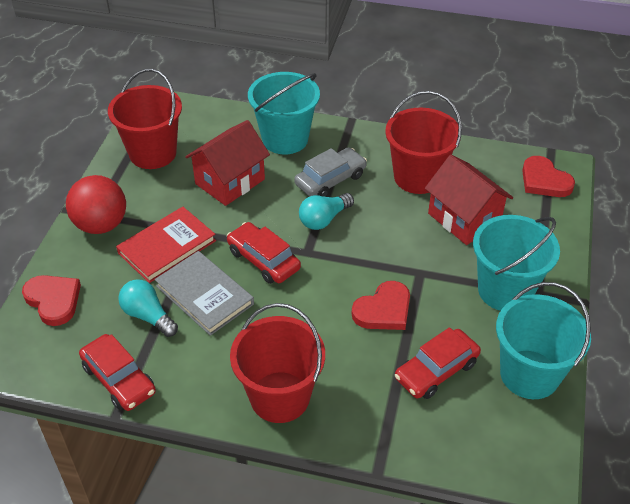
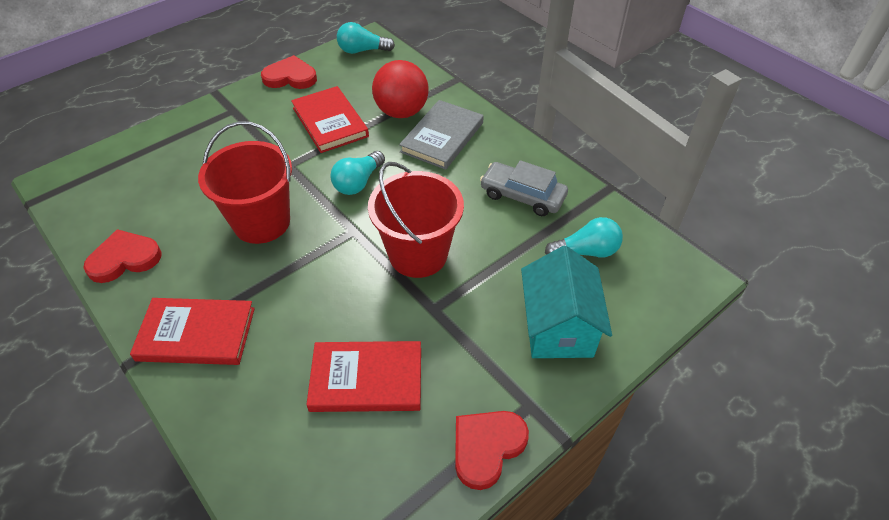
red book: [116,207,216,283] = 1 -> [130,298,255,365] [291,86,369,153] [306,341,421,412] = 3
red bucket: [108,69,182,169] [230,303,325,423] [385,91,462,194] = 3 -> [198,121,292,244] [368,162,464,278] = 2
red car: [79,334,156,411] [227,222,301,284] [395,327,481,399] = 3 -> none = 0
red house: [185,120,270,206] [425,155,513,245] = 2 -> none = 0
turquoise bucket: [248,72,320,155] [473,215,560,311] [496,282,591,399] = 3 -> none = 0
turquoise house: none = 0 -> [521,246,612,358] = 1
turquoise light bulb: [118,279,178,337] [299,193,354,230] = 2 -> [330,151,385,195] [337,22,395,54] [545,217,623,258] = 3

